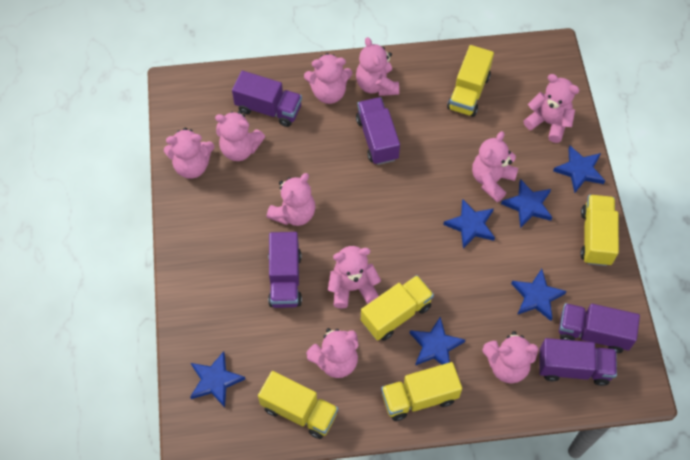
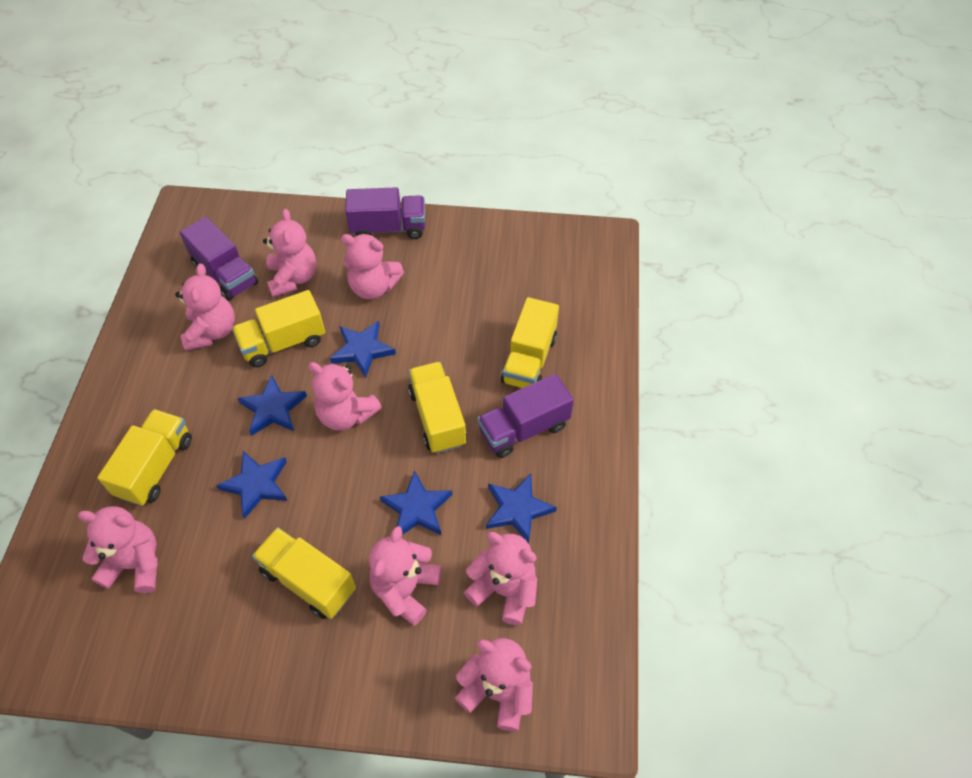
blue star: [190,351,245,408] [410,317,465,365] [443,199,495,249] [501,179,553,228] [511,269,567,321] [553,146,605,193] = 6 -> [216,451,287,519] [237,375,307,436] [330,321,396,378] [380,470,452,535] [486,474,557,544] = 5
pink teddy bear: [164,128,214,179] [215,111,265,161] [267,173,316,226] [304,53,352,104] [306,328,359,378] [328,246,381,309] [356,37,399,96] [472,131,518,202] [482,331,538,383] [524,74,580,143] = 10 -> [78,506,158,593] [175,264,235,351] [263,209,316,297] [308,362,382,431] [341,234,404,299] [369,526,441,626] [455,638,533,731] [464,532,537,625] = 8
purple truck: [232,71,302,127] [268,232,302,308] [356,97,400,165] [539,338,617,386] [559,303,640,353] = 5 -> [180,217,258,301] [345,187,425,239] [477,374,574,458] = 3

